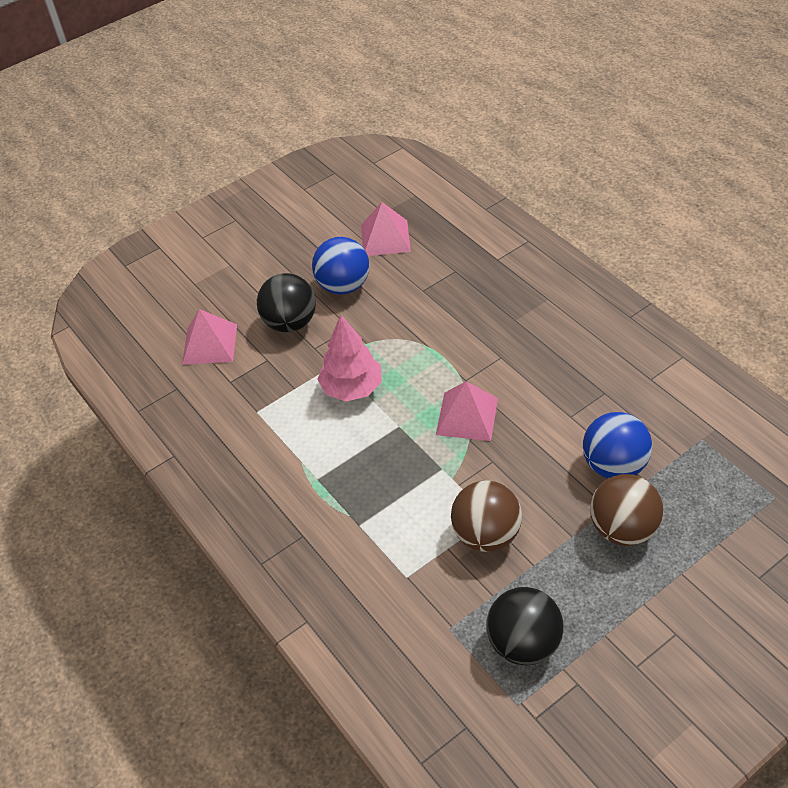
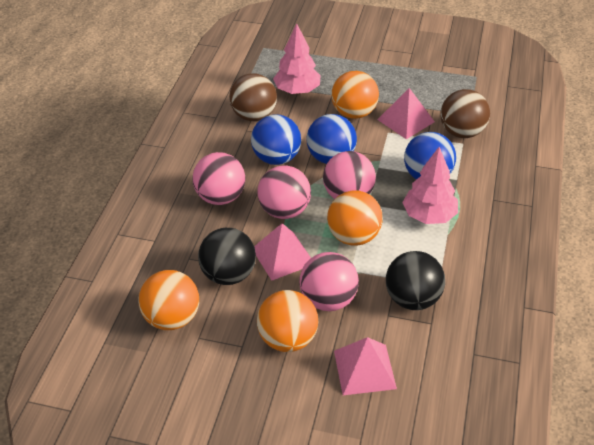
blue ball: [312,237,370,295] [583,412,652,479] = 2 -> [251,114,301,165] [307,114,357,164] [404,132,456,180] = 3
orange ball: none = 0 -> [138,270,199,330] [257,290,318,352] [327,190,383,246] [331,71,379,119] = 4
pink ball: none = 0 -> [192,152,245,205] [258,165,311,219] [300,252,359,311] [323,151,376,199] = 4
pink tree: [317,314,382,402] = 1 -> [273,24,320,94] [402,147,458,224] = 2

